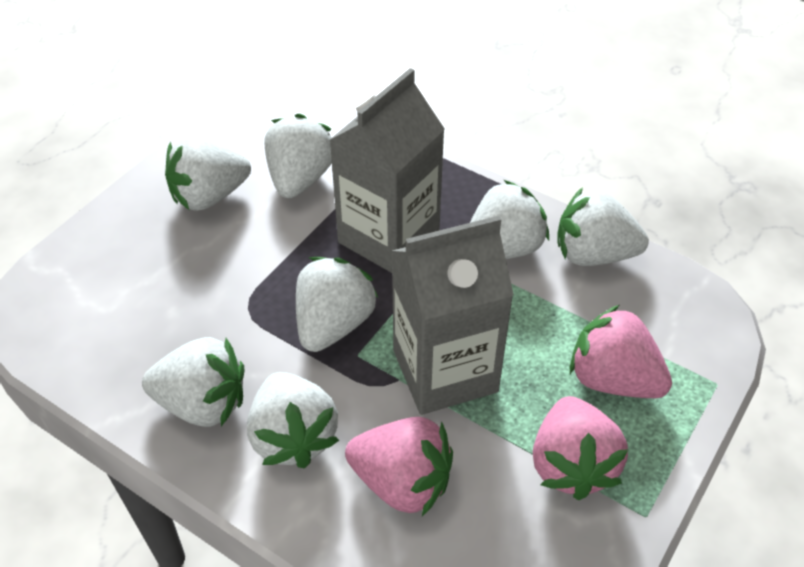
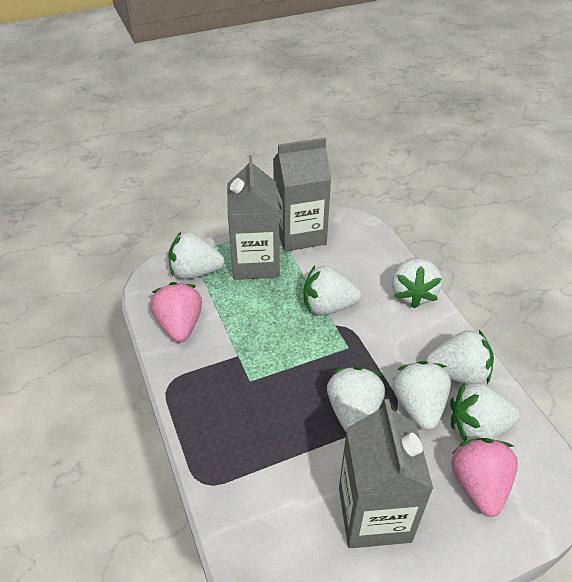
grey carton: [329,68,445,273] [392,216,514,415] = 2 -> [227,155,280,280] [273,138,331,252] [339,399,433,548] = 3
pink strawberry: [345,417,453,516] [533,396,628,500] [570,305,672,398] = 3 -> [151,282,202,342] [451,438,518,517] = 2

